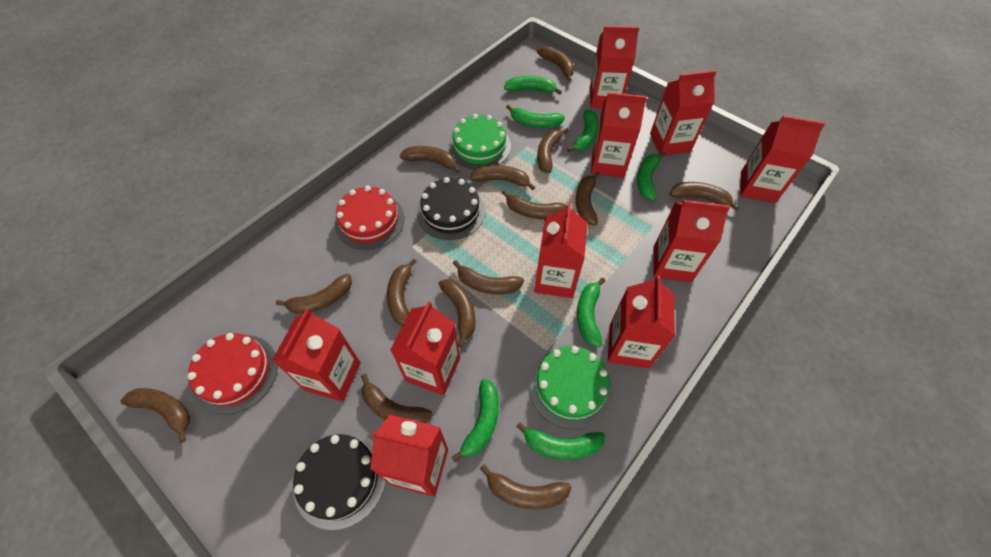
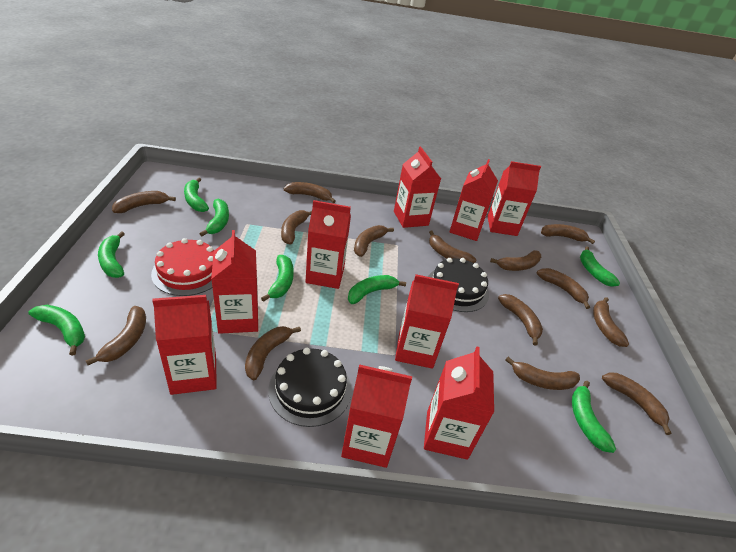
green banana: [452,379,499,462] [504,76,562,95] [506,104,565,128] [516,422,605,460] [567,110,599,152] [577,278,606,348] [637,152,666,201] = 7 -> [28,305,85,356] [98,231,125,278] [184,177,209,212] [199,199,229,236] [261,255,294,302] [348,275,406,304] [572,381,616,453] [580,246,620,287] = 8
green cake: [448,114,511,170] [529,346,613,429] = 2 -> none = 0
red cake: [187,333,278,415] [335,186,405,250] = 2 -> [151,238,214,296] = 1
red carton: [272,309,361,402] [370,415,448,497] [390,301,460,395] [534,203,588,298] [589,26,639,109] [591,92,647,178] [608,275,675,368] [650,70,717,156] [653,200,730,282] [740,115,825,203] = 10 -> [152,295,217,395] [211,230,258,334] [305,200,351,289] [341,364,412,468] [394,147,441,228] [395,274,459,369] [424,347,494,460] [449,159,498,241] [487,161,541,236] = 9

